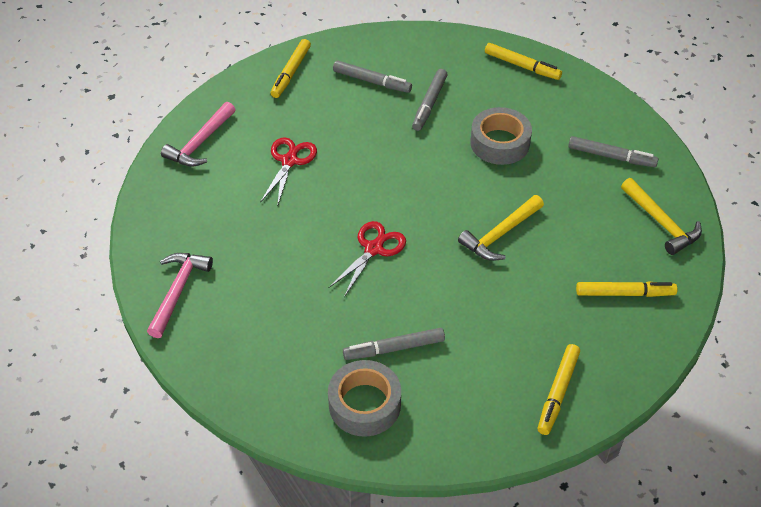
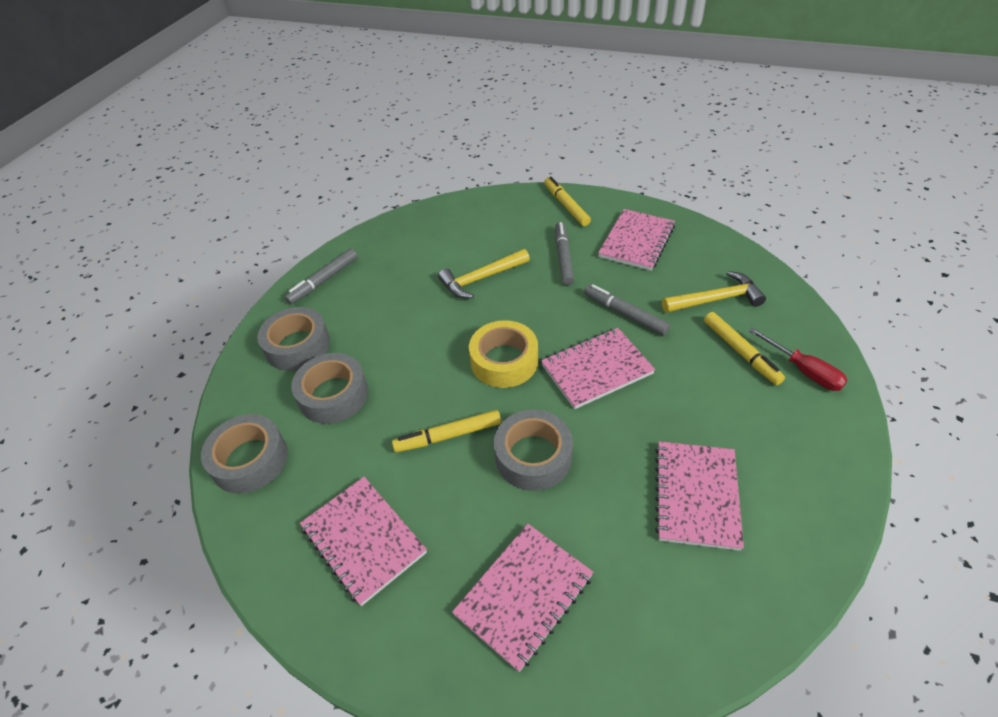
grey marker: [333,60,412,93] [343,328,445,360] [412,69,447,131] [568,136,658,167] = 4 -> [285,249,357,304] [555,222,574,285] [584,284,670,335] = 3
grey tape: [328,360,401,437] [470,107,532,165] = 2 -> [201,414,288,494] [257,307,330,371] [291,353,368,424] [494,410,573,491] = 4
pink hammer: [147,253,213,338] [161,102,236,167] = 2 -> none = 0
pink notebook: none = 0 -> [300,477,427,606] [452,524,593,672] [541,328,655,409] [598,209,675,271] [655,441,744,551] = 5
red scissors: [260,137,317,207] [328,221,406,297] = 2 -> none = 0
red screwdriver: none = 0 -> [748,327,848,391] = 1
yellow marker: [271,39,311,98] [485,43,562,80] [538,344,580,435] [576,281,678,297] = 4 -> [392,410,501,452] [544,177,591,226] [704,312,785,385] = 3
yellow tape: none = 0 -> [469,320,538,388] = 1

